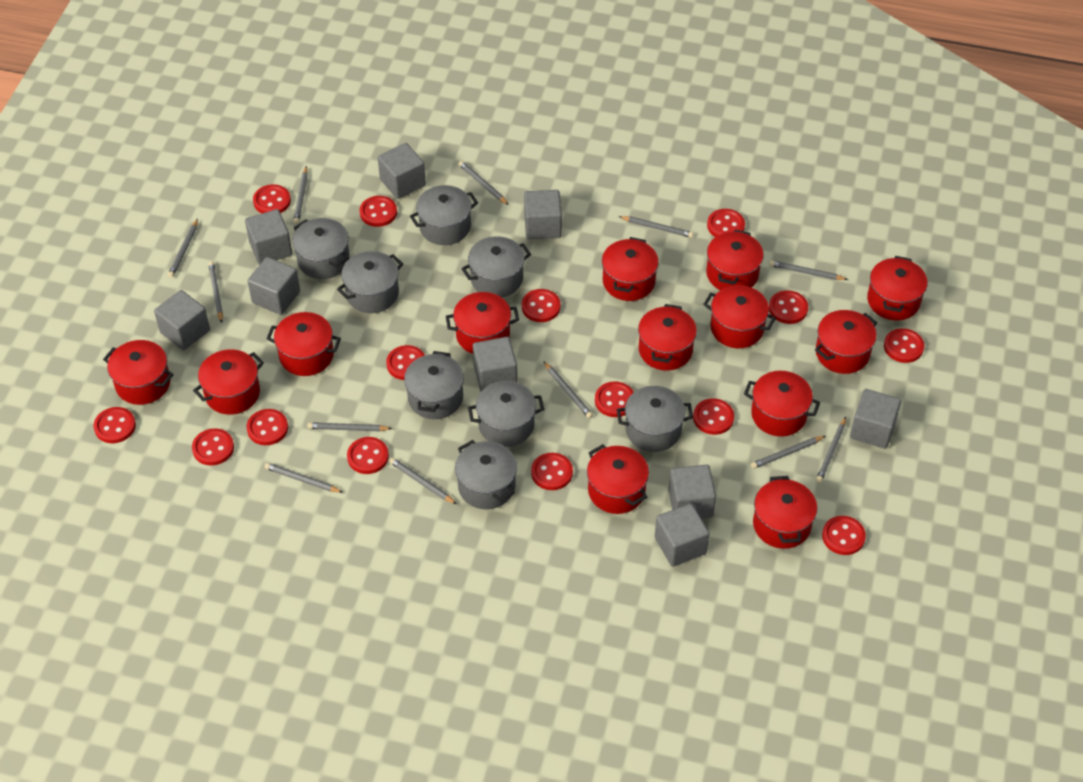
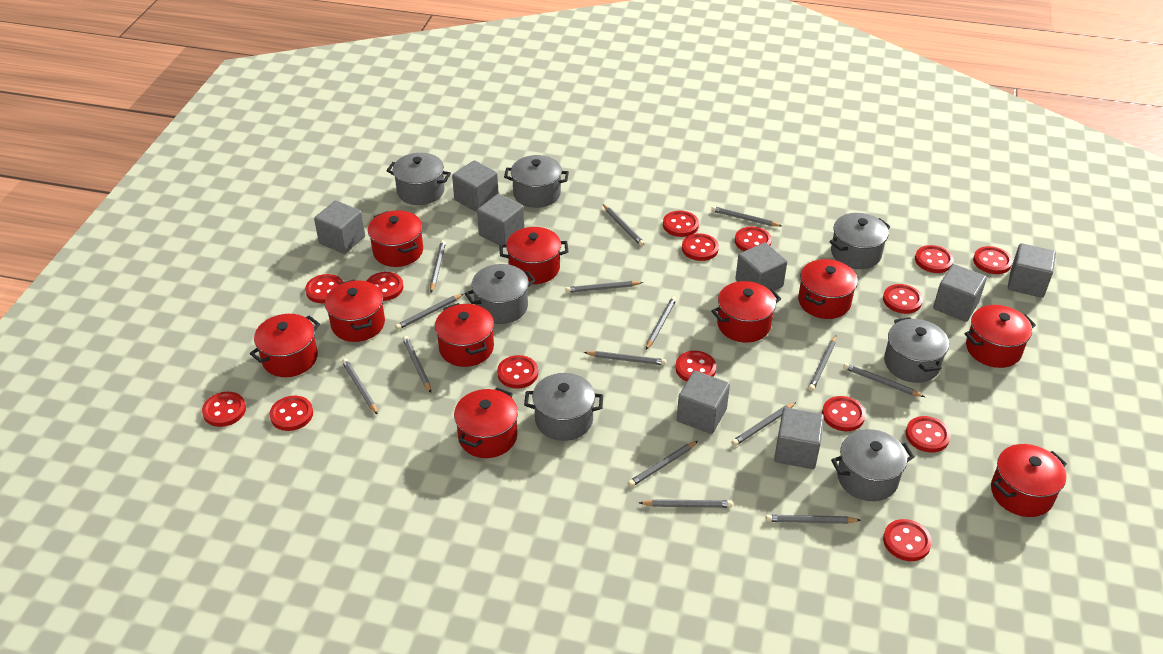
grey cube: [154,290,210,350] [245,209,292,265] [248,257,300,315] [378,143,426,199] [473,337,517,391] [524,190,562,240] [655,503,709,567] [668,464,716,519] [850,389,901,449] = 9 -> [314,200,365,254] [452,160,499,212] [477,194,525,245] [677,371,730,434] [735,242,787,291] [774,407,824,469] [933,264,987,322] [1008,243,1056,298] = 8
grey pencil: [168,219,198,278] [208,262,223,323] [265,463,343,493] [293,166,308,224] [307,422,392,431] [389,458,456,504] [458,161,509,205] [543,361,593,418] [619,216,694,238] [751,436,825,469] [769,260,848,280] [816,417,846,483] = 12 -> [342,358,378,415] [395,294,463,330] [403,336,431,393] [430,240,446,292] [565,281,643,293] [583,351,667,365] [603,204,645,246] [628,441,698,487] [639,499,733,508] [646,297,677,350] [711,206,782,227] [731,402,796,446] [766,515,861,524] [808,335,836,391] [843,363,925,397] = 15
grey pot: [292,218,350,279] [337,251,403,313] [404,351,464,419] [410,185,478,245] [455,440,517,509] [461,236,531,298] [468,381,544,447] [617,386,693,452] = 8 -> [387,153,451,205] [465,264,536,324] [504,155,569,208] [524,373,603,441] [829,213,891,269] [831,429,914,501] [884,317,949,383] = 7
red pot: [103,340,174,405] [193,349,264,415] [267,312,341,376] [446,292,519,354] [587,444,649,514] [602,237,659,301] [638,304,697,371] [703,285,776,348] [706,230,764,290] [744,371,820,437] [753,476,817,549] [815,310,877,374] [867,256,928,320] = 13 -> [250,314,320,377] [325,280,385,342] [368,210,423,267] [435,303,494,367] [454,388,518,458] [499,227,569,284] [712,281,781,343] [798,259,858,319] [964,305,1036,368] [991,444,1067,517] = 10

